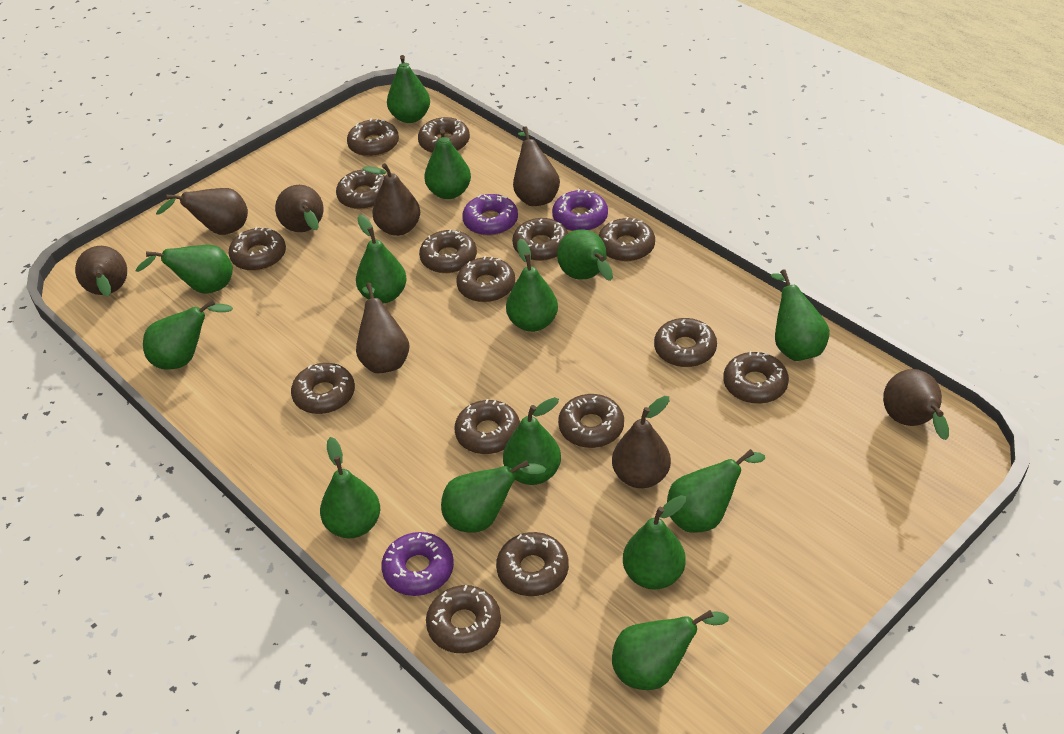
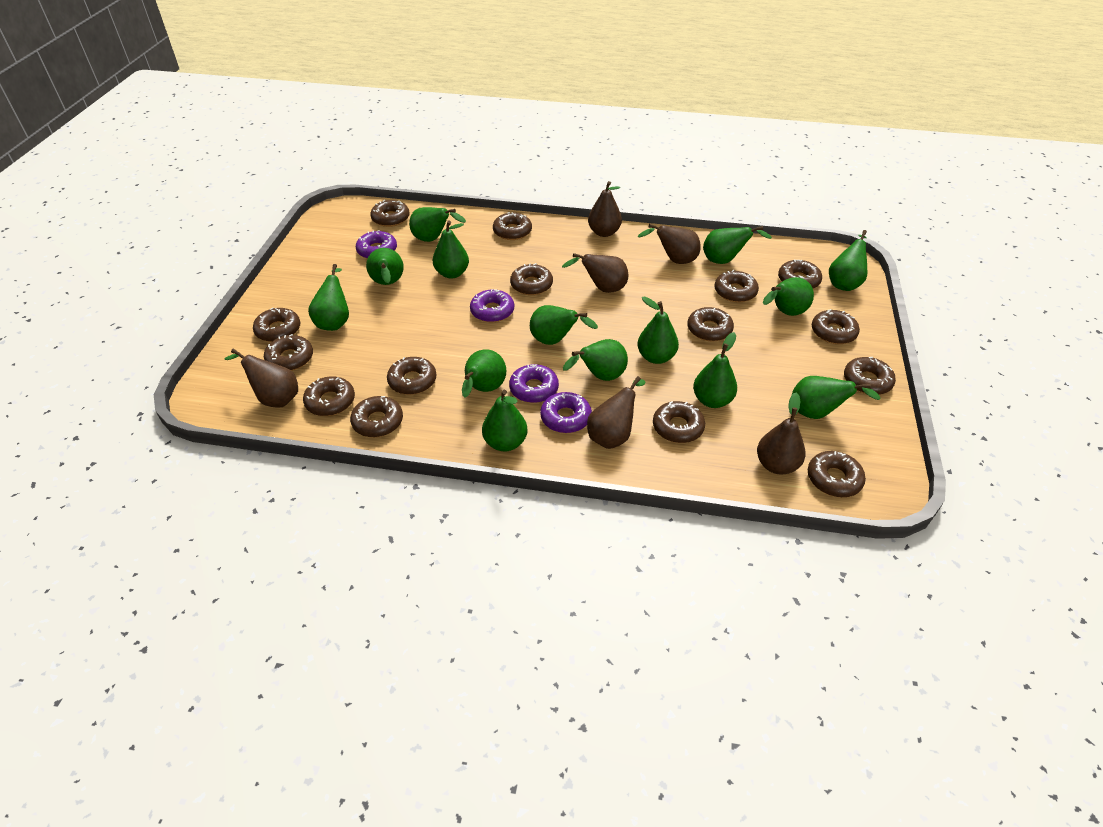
brown pear: [75,246,127,297] [156,188,248,235] [275,185,323,232] [356,283,410,373] [363,163,420,236] [513,126,560,206] [612,396,671,488] [883,369,949,440] = 8 -> [225,348,298,408] [562,253,628,293] [587,376,645,449] [588,181,622,237] [638,224,701,264] [757,393,806,474] = 6
purple donut: [381,532,454,596] [462,194,518,236] [552,189,608,231] = 3 -> [356,230,397,259] [470,289,514,322] [509,364,559,403] [540,392,592,433] = 4

